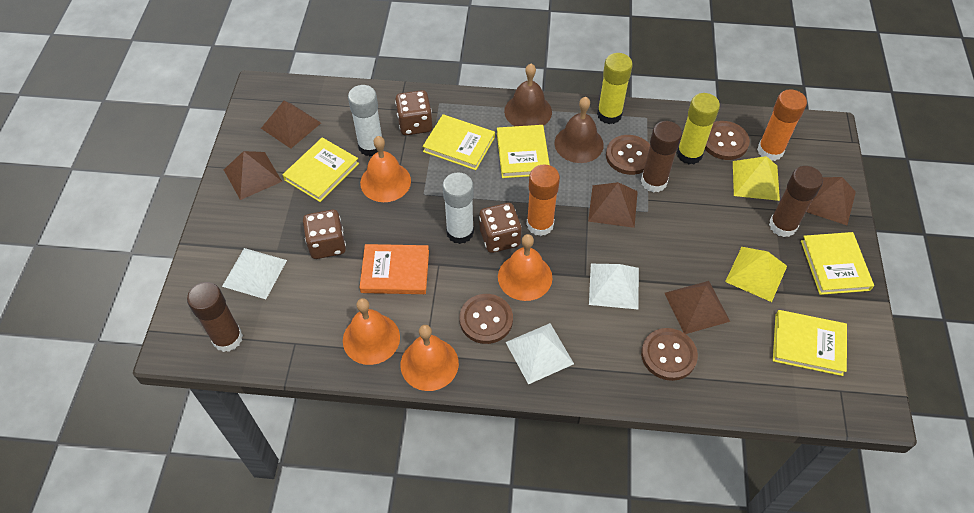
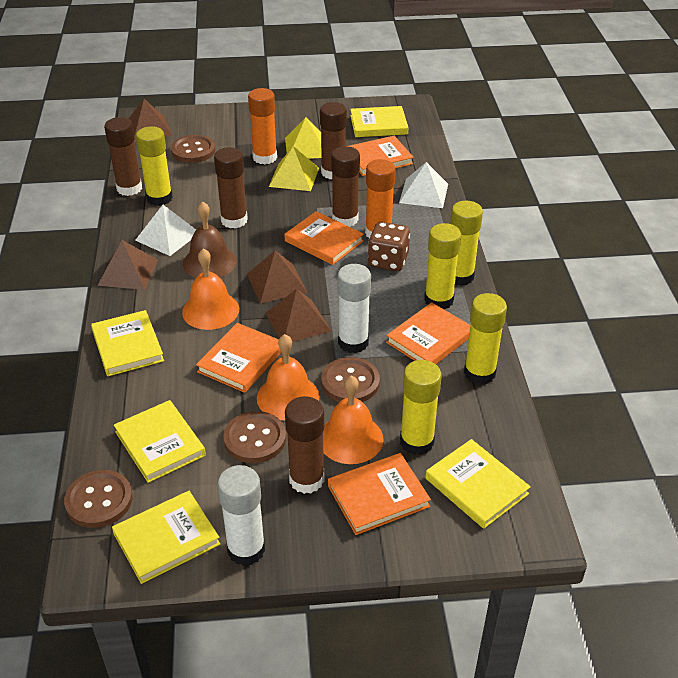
brown bell: [504,64,552,126] [554,97,604,163] = 2 -> [183,201,237,278] = 1
brown dice: [303,210,346,259] [395,90,433,135] [479,203,522,253] = 3 -> [368,222,410,271] = 1
brown glue stick: [187,282,243,352] [641,121,682,193] [769,166,823,237] = 3 -> [104,117,142,196] [214,147,248,229] [285,396,325,494] [320,102,347,179] [331,146,360,227] = 5
brown pyramid: [224,151,282,200] [261,101,321,149] [588,182,638,228] [665,281,730,334] [806,177,856,225] = 5 -> [97,240,158,290] [129,99,172,142] [247,251,308,303] [265,289,331,342] = 4
orange bell: [343,298,400,365] [360,136,411,202] [400,325,459,391] [498,234,552,301] = 4 -> [182,248,239,330] [257,334,319,420] [323,375,383,464] = 3
orange book: [359,244,429,294] = 1 -> [196,323,281,393] [285,211,364,265] [328,453,431,535] [348,136,414,176] [386,302,470,364] = 5
white pyramid: [222,248,287,299] [506,323,574,384] [589,264,639,309] = 3 -> [135,205,196,256] [399,162,448,208] = 2
yellow glue stick: [597,53,633,124] [677,93,720,164] = 2 -> [136,126,173,206] [400,360,442,455] [424,223,461,310] [450,201,483,286] [464,293,507,385] = 5

